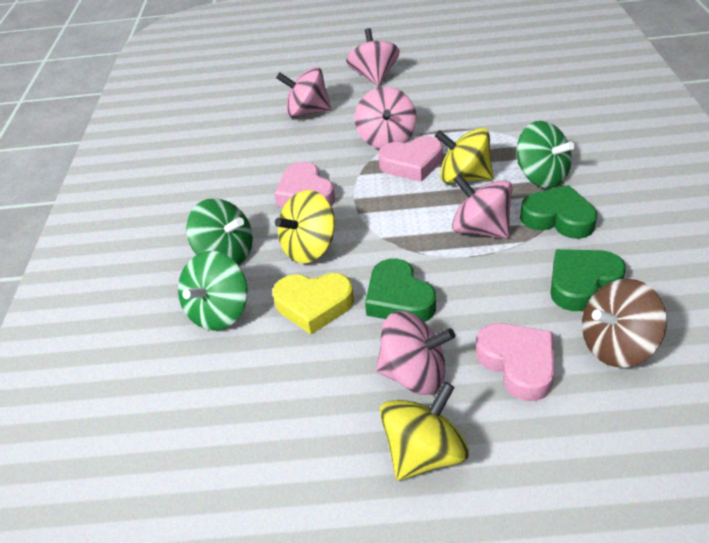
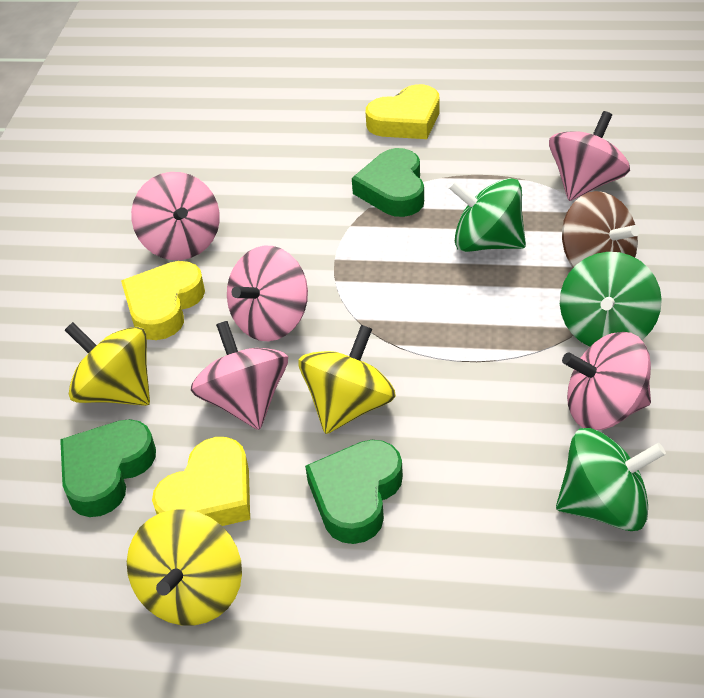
pink heart: [274,162,335,207] [378,136,443,182] [476,323,555,401] = 3 -> none = 0
yellow heart: [272,273,354,335] = 1 -> [121,261,205,340] [152,437,250,526] [366,84,439,139] = 3

